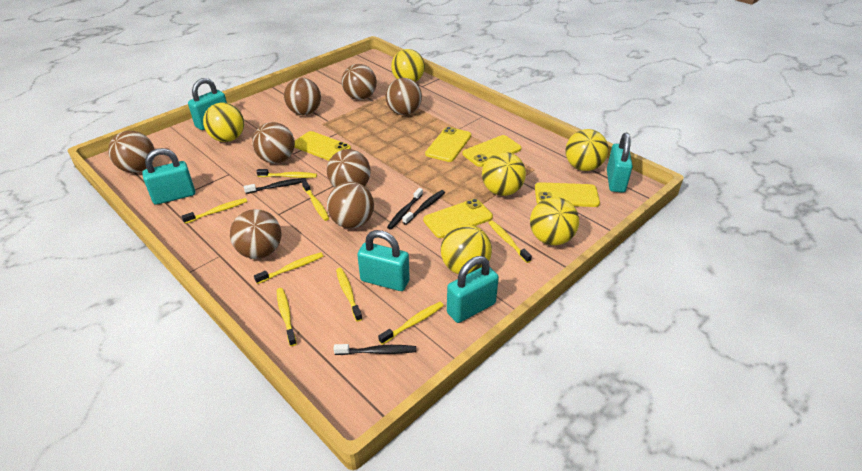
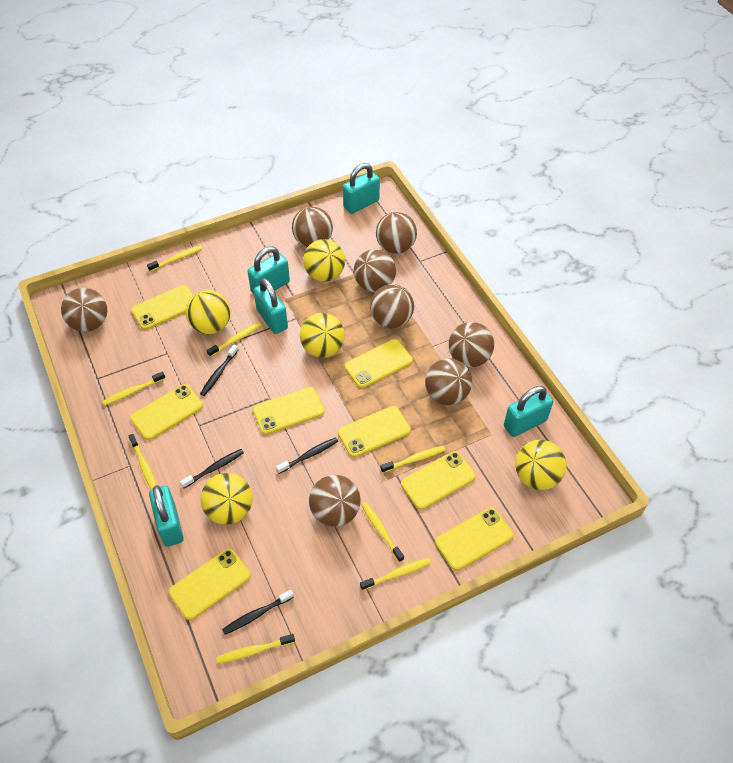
yellow ball: [203,103,244,142] [391,49,425,82] [441,224,492,274] [482,152,526,196] [530,197,579,245] [565,129,608,171] = 6 -> [186,290,231,334] [200,473,253,525] [300,313,345,358] [303,239,345,282] [515,440,567,490] = 5
yellow phone: [294,131,351,161] [423,199,493,238] [425,127,471,162] [462,135,521,167] [535,182,600,207] = 5 -> [131,285,193,330] [131,384,203,440] [169,548,251,620] [253,387,325,435] [338,406,411,458] [344,339,413,388] [401,451,476,510] [435,508,514,571] = 8

